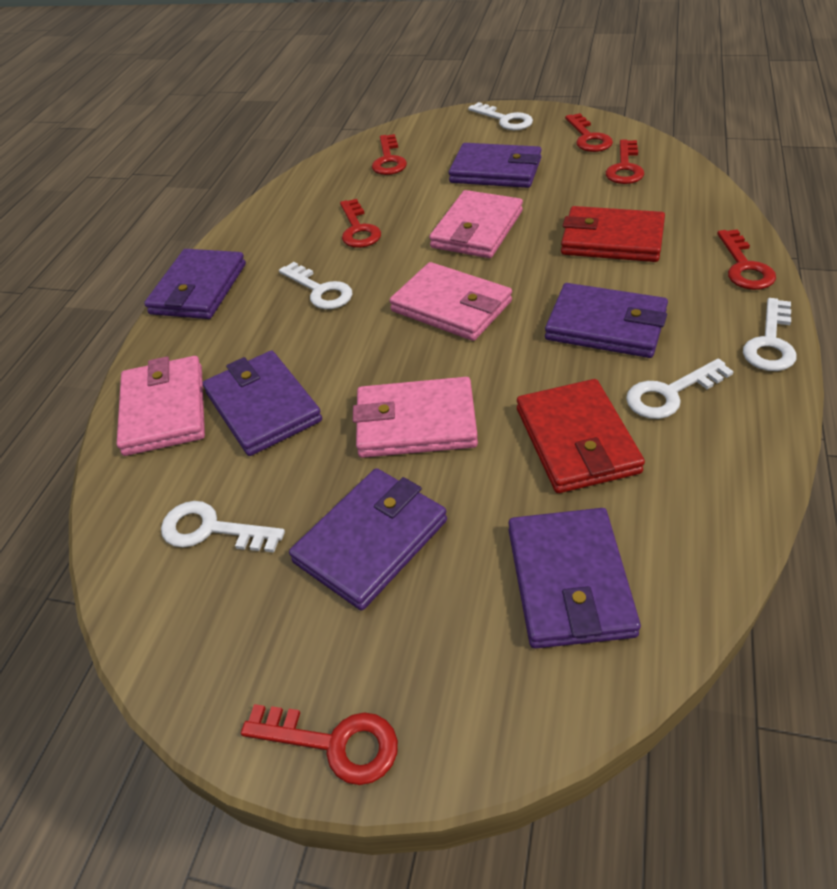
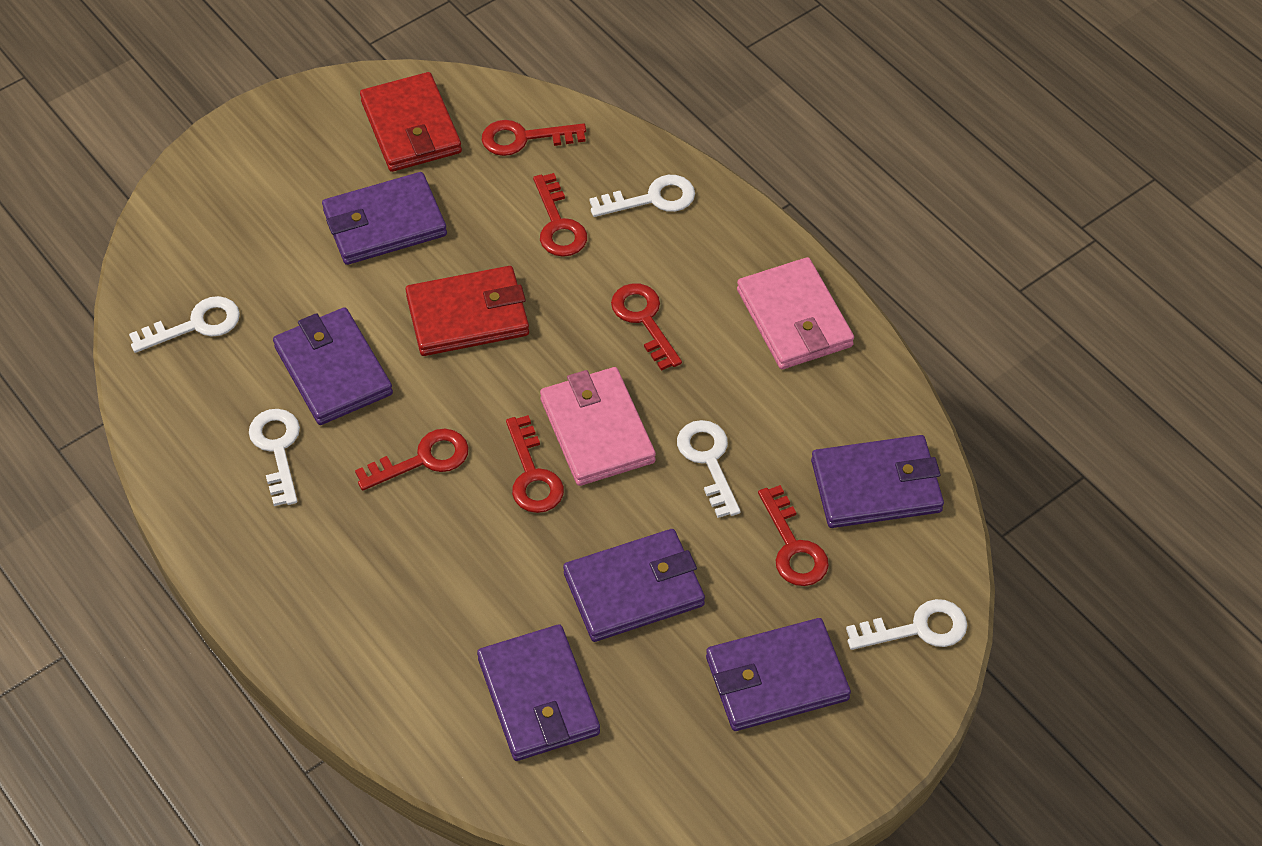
pink wallet: [117,356,205,456] [353,377,478,458] [389,262,512,341] [429,190,523,258] = 4 -> [540,367,656,486] [737,257,854,369] = 2

